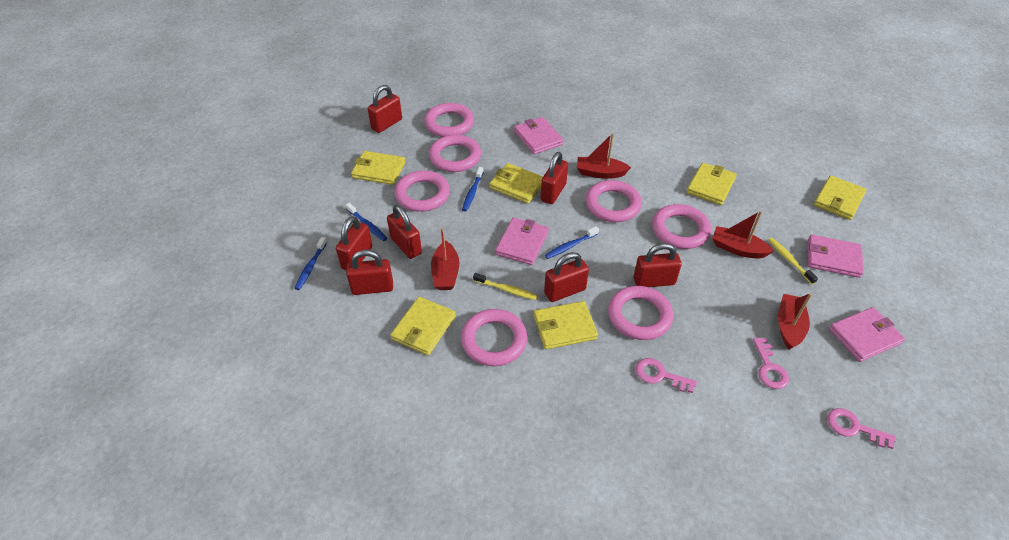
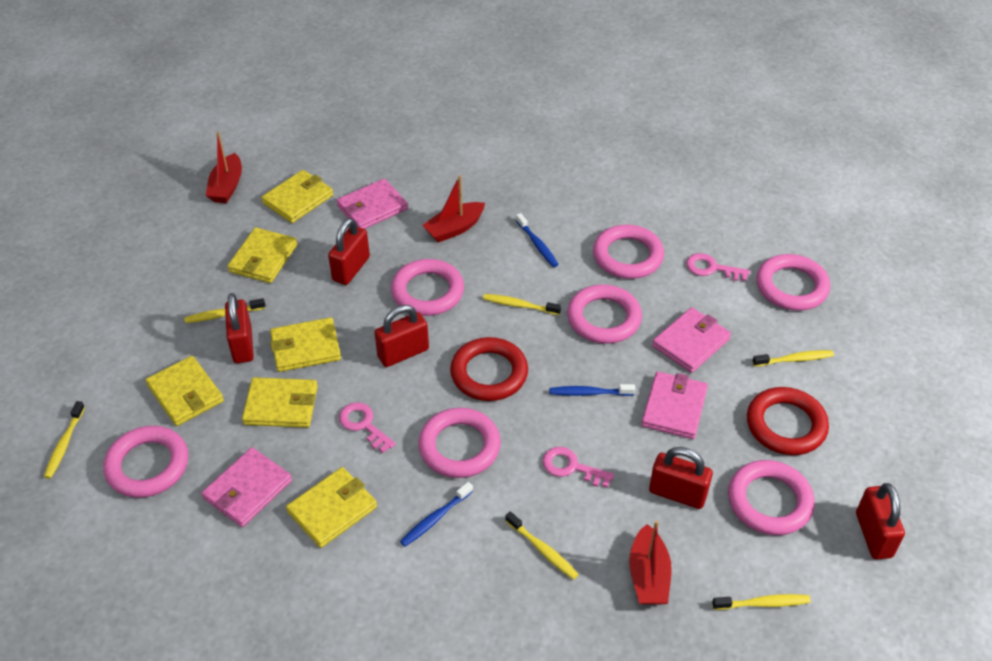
blue toothbrush: [294,237,327,290] [346,203,387,241] [462,167,484,211] [545,226,599,259] = 4 -> [400,482,473,547] [516,213,559,267] [550,384,635,396] = 3
red boat: [431,227,460,290] [577,133,631,179] [712,210,774,258] [778,293,812,350] = 4 -> [206,132,242,203] [422,175,485,243] [629,521,672,605] = 3
red padlock: [336,216,372,270] [346,250,393,295] [367,85,402,133] [387,205,422,259] [540,152,568,204] [544,252,589,302] [633,243,682,287] = 7 -> [225,293,254,363] [328,218,370,285] [374,305,429,367] [649,447,713,509] [856,483,905,560] = 5
red ring: none = 0 -> [450,337,528,401] [747,387,829,455] = 2
yellow toothbrush: [473,273,537,300] [768,238,818,284] = 2 -> [44,401,85,479] [184,298,266,323] [483,294,561,315] [505,511,579,580] [712,594,811,610] [752,350,834,367] = 6

